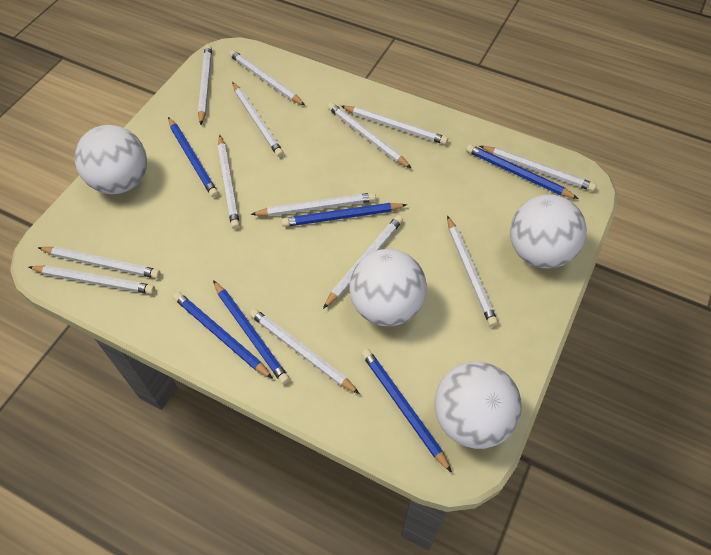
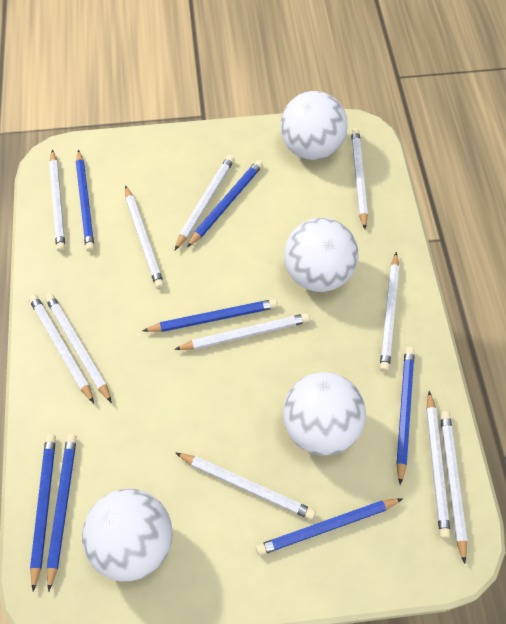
blue pencil: [168,117,218,198] [173,292,273,379] [213,280,290,384] [281,203,407,227] [362,349,452,473] [466,144,579,199] = 6 -> [30,434,56,592] [47,434,77,592] [76,150,95,252] [143,299,278,332] [187,160,263,247] [256,499,402,556] [396,347,415,485] = 7
white pencil: [29,265,155,294] [38,247,161,279] [198,45,212,125] [218,135,240,229] [229,50,305,105] [232,82,284,157] [249,308,360,394] [251,193,376,217] [323,215,403,309] [328,103,412,169] [341,106,448,145] [447,216,498,327] [480,146,596,191] = 13 -> [29,294,94,403] [45,294,112,403] [49,150,65,252] [125,185,164,289] [174,313,310,350] [175,155,235,250] [176,453,316,520] [351,128,368,229] [380,252,399,372] [426,391,451,539] [440,411,467,564] = 11

